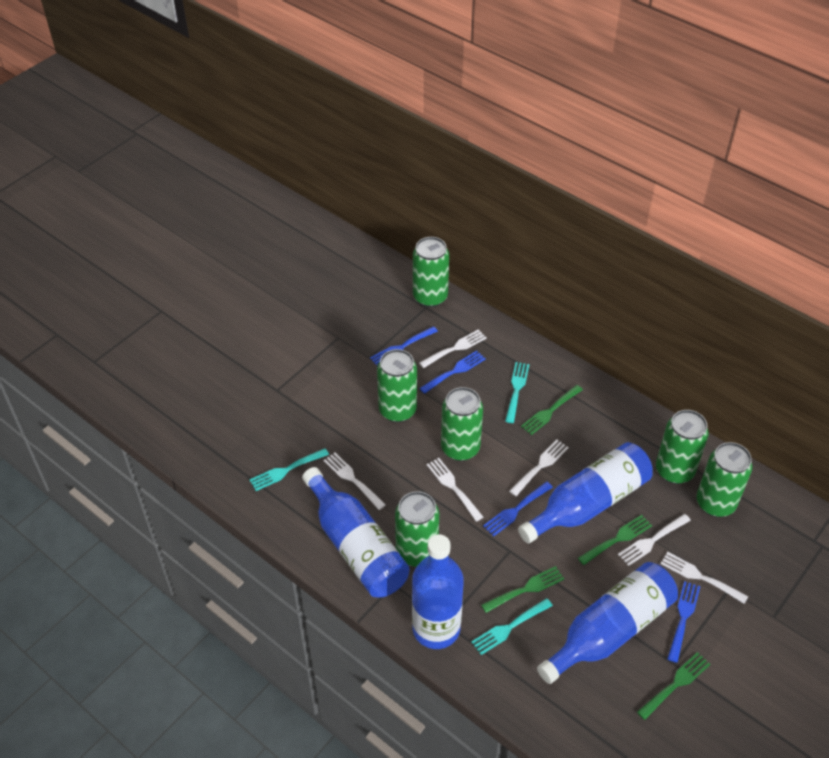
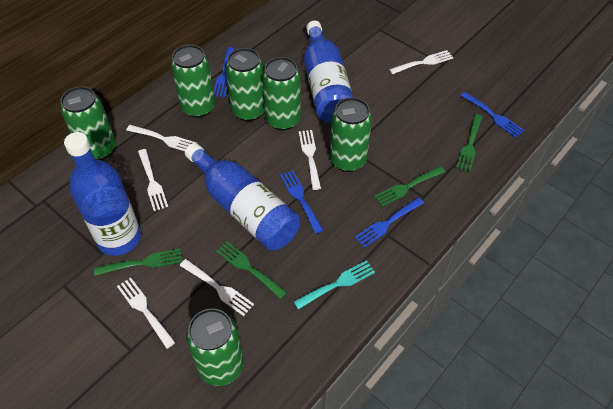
blue bottle: [302,467,410,598] [412,534,464,649] [518,442,653,543] [537,562,678,684] = 4 -> [64,132,141,256] [185,143,300,250] [304,21,353,123] = 3
turquoise fork: [249,448,329,491] [471,598,553,655] [505,362,529,423] = 3 -> [293,260,375,309] = 1

